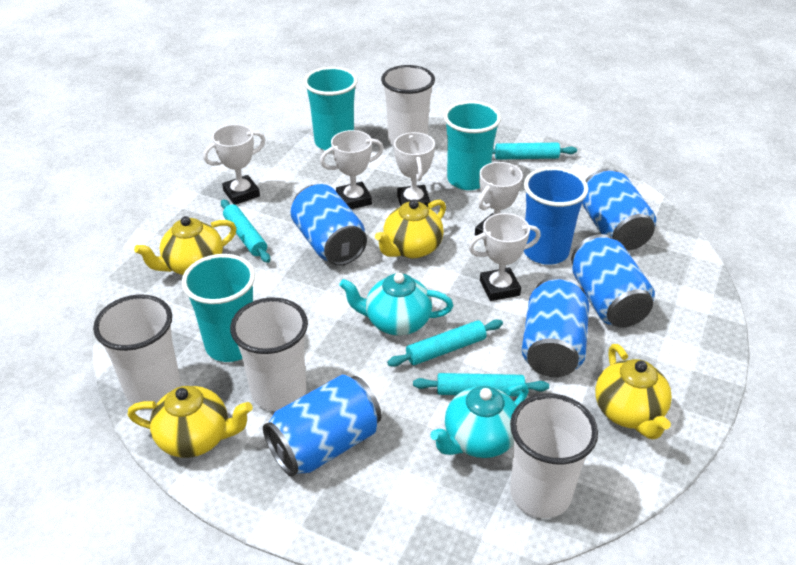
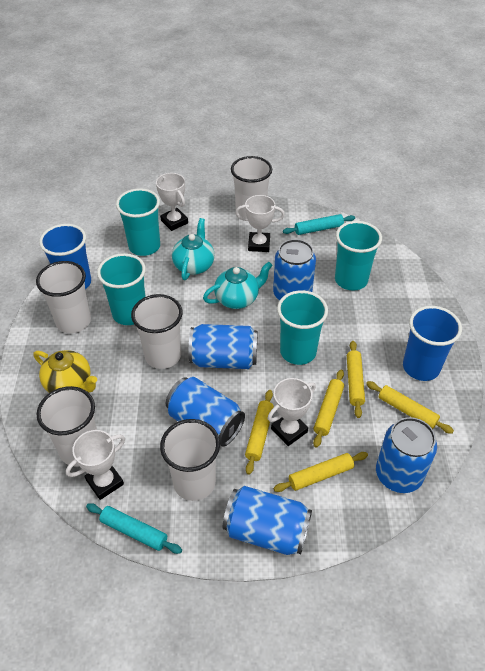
blue cup: [524,167,588,265] = 1 -> [39,224,91,289] [403,306,462,381] = 2
turquoise cup: [182,254,255,362] [304,67,358,152] [444,101,501,190] = 3 -> [97,253,146,325] [116,188,160,256] [277,290,328,365] [335,221,382,291] = 4
turquoise rolling pin: [221,199,270,263] [387,319,503,367] [413,373,549,397] [493,143,577,160] = 4 -> [86,503,182,554] [283,214,355,235] = 2
white cup: [93,294,181,404] [230,298,308,411] [381,65,435,146] [510,393,598,518] = 4 -> [36,261,91,333] [37,386,97,467] [131,294,183,369] [160,419,220,501] [231,156,272,218] = 5
white trophy: [203,124,265,205] [320,130,384,209] [394,132,435,208] [469,213,541,301] [475,162,523,239] = 5 -> [66,430,125,500] [156,173,188,231] [235,195,285,252] [268,378,316,446] = 4
yellow rolling pin: none = 0 -> [245,390,274,475] [273,452,368,492] [313,370,344,448] [347,341,365,418] [366,381,454,434] = 5
yellow teapot: [127,386,253,458] [134,216,237,275] [375,199,446,258] [595,344,672,439] = 4 -> [33,350,97,393] = 1

